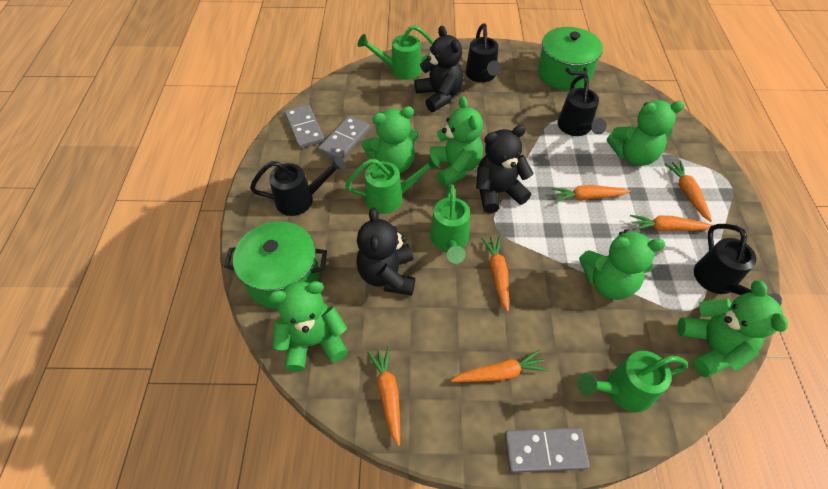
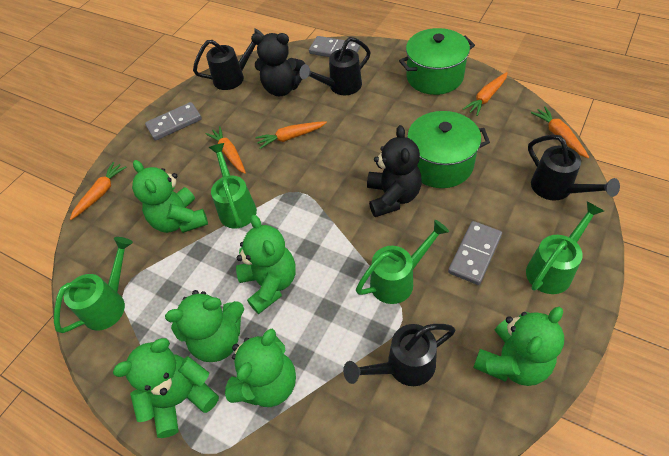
black teddy bear: [356,208,415,295] [415,26,463,112] [476,125,534,213] = 3 -> [251,33,305,96] [367,125,422,217] = 2
orange carrot: [367,347,400,446] [451,350,548,382] [481,236,509,312] [551,185,631,202] [630,215,713,231] [665,161,712,222] = 6 -> [70,162,126,220] [205,126,246,174] [255,121,327,149] [463,72,507,116] [531,106,589,158] = 5

